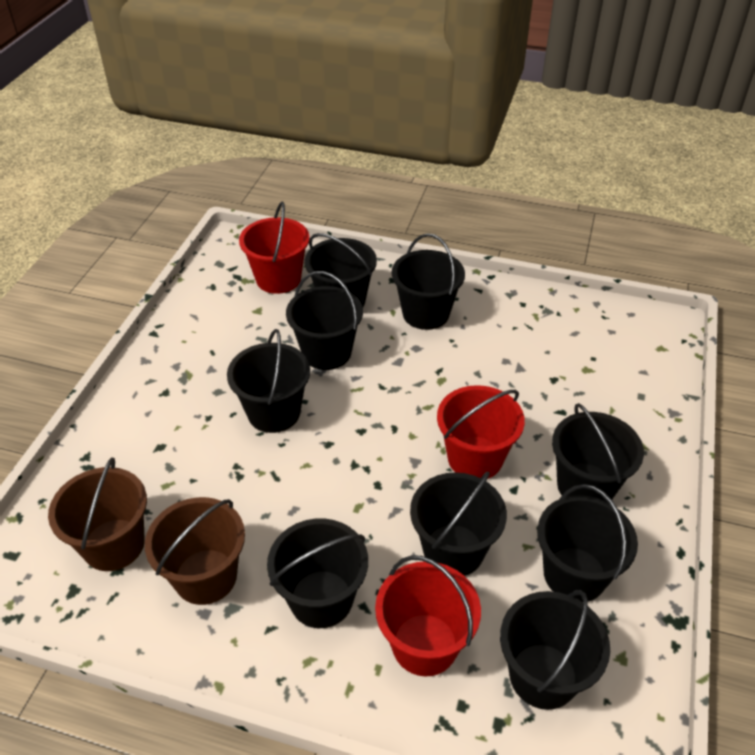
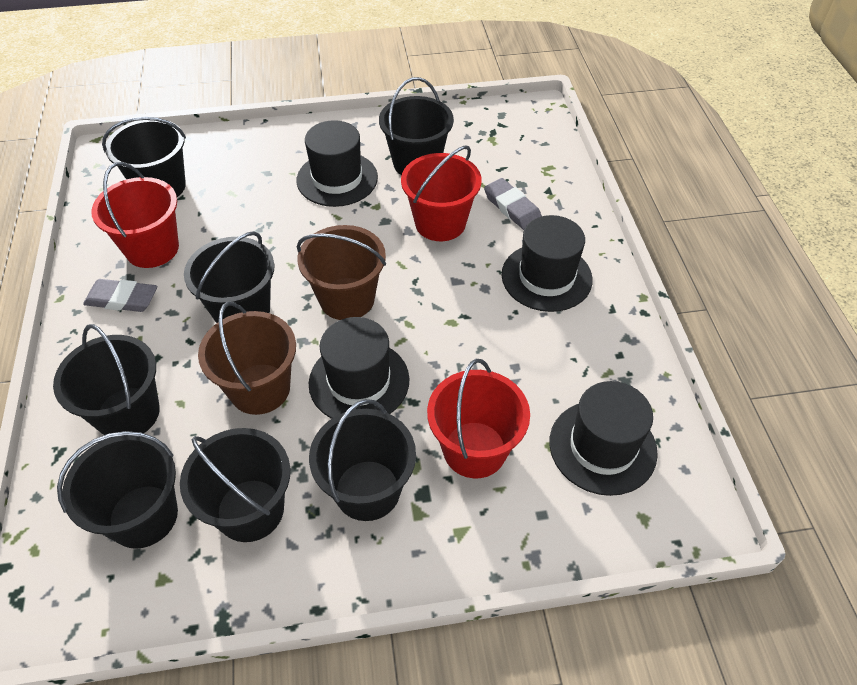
black bucket: [227,329,310,433] [267,518,368,628] [286,271,363,370] [305,233,377,307] [392,233,465,330] [410,472,507,576] [500,590,610,710] [537,484,638,602] [552,403,644,502] = 9 -> [53,324,160,435] [57,431,178,549] [102,117,186,197] [180,428,290,542] [184,231,275,323] [309,399,416,521] [379,77,454,175] = 7
black hat: none = 0 -> [297,120,378,207] [309,317,409,419] [502,215,593,312] [549,381,658,496] = 4
grey eraser: none = 0 -> [83,279,157,312] [484,178,542,230] = 2

